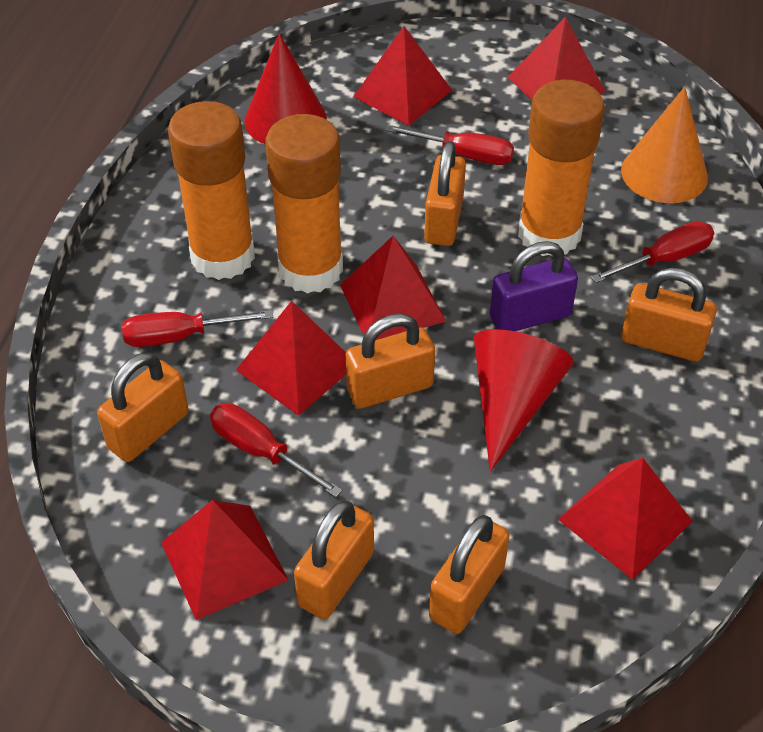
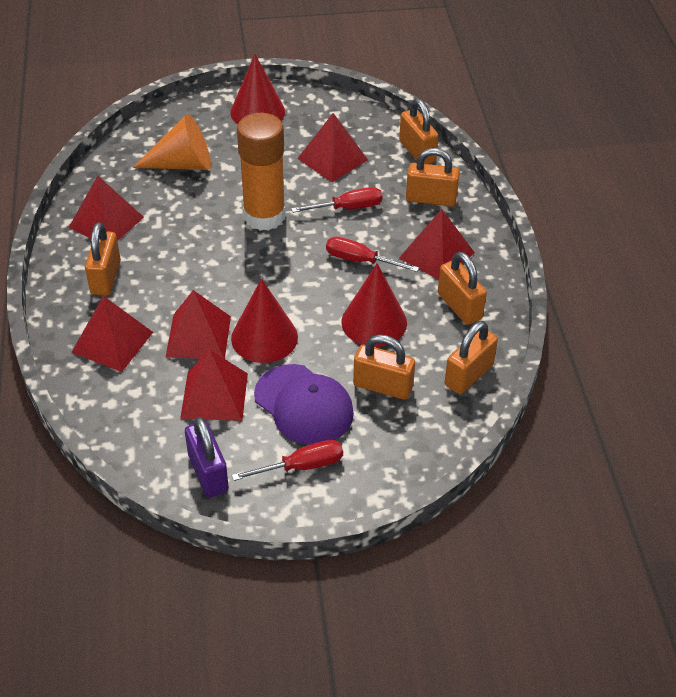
orange glue stick: [168,101,255,280] [266,114,343,294] [518,80,605,256] = 3 -> [237,113,285,231] = 1
purple cap: none = 0 -> [254,364,354,445] = 1
red cone: [244,33,327,144] [474,329,574,471] = 2 -> [230,54,285,124] [231,278,298,363] [341,263,407,347] = 3
red screwdriver: [122,310,273,347] [210,403,342,497] [385,125,514,165] [591,221,714,283] = 4 -> [232,440,343,481] [291,187,382,213] [326,237,419,272] = 3

